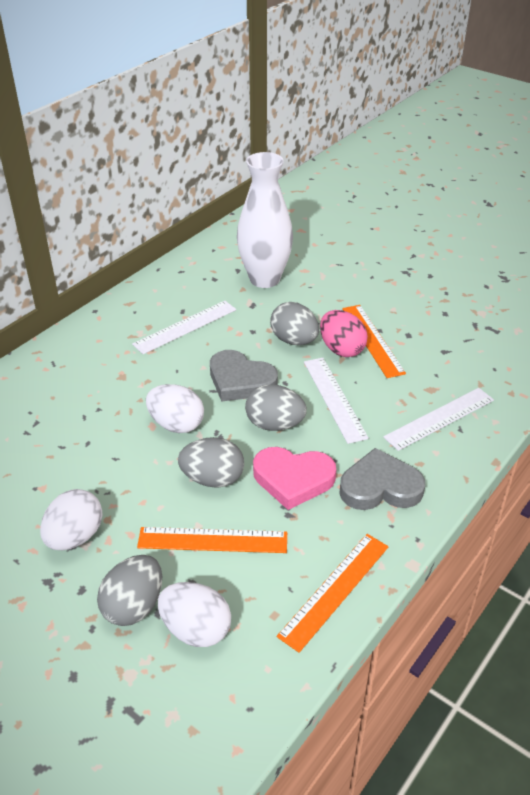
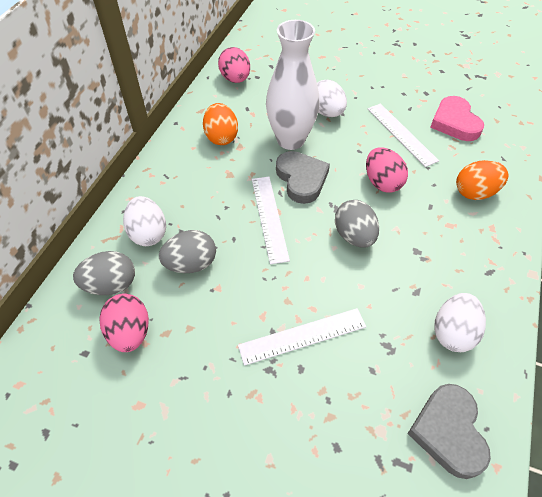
grey egg: [97,555,162,626] [178,437,244,488] [245,384,307,431] [270,302,319,345] = 4 -> [73,251,135,295] [159,230,216,273] [335,200,379,248] = 3
orange egg: none = 0 -> [203,103,238,145] [456,160,508,200] = 2
orange ruler: [137,527,287,553] [277,534,389,653] [342,305,406,378] = 3 -> none = 0
pink egg: [320,310,368,357] = 1 -> [100,294,149,352] [218,47,250,83] [366,147,408,193] = 3

